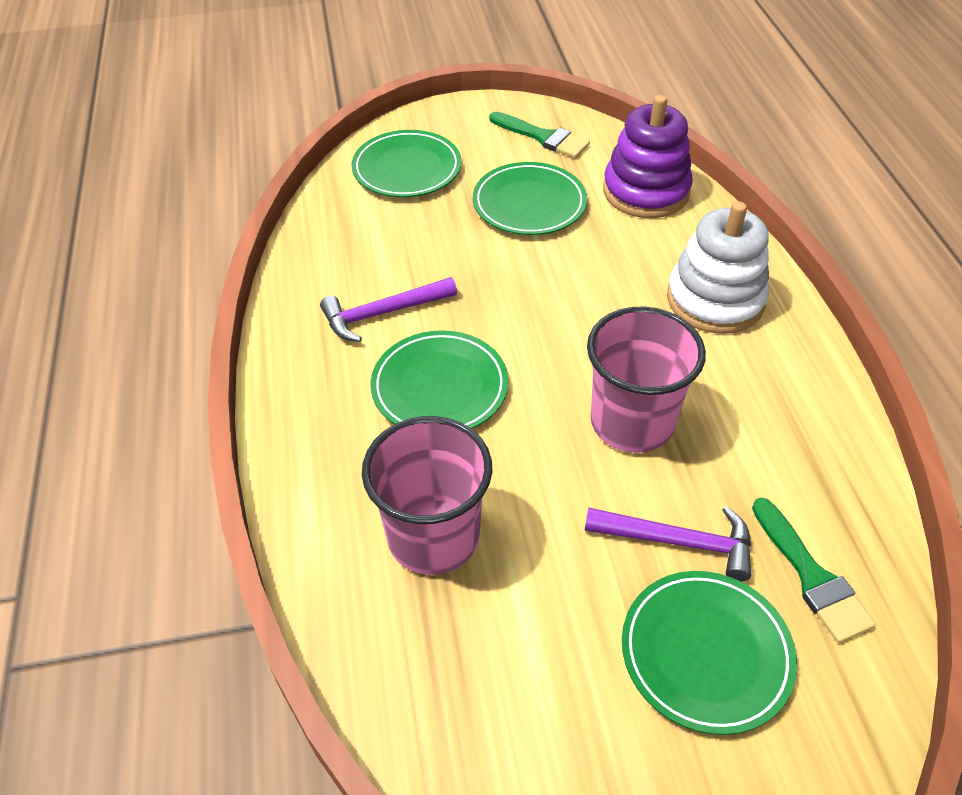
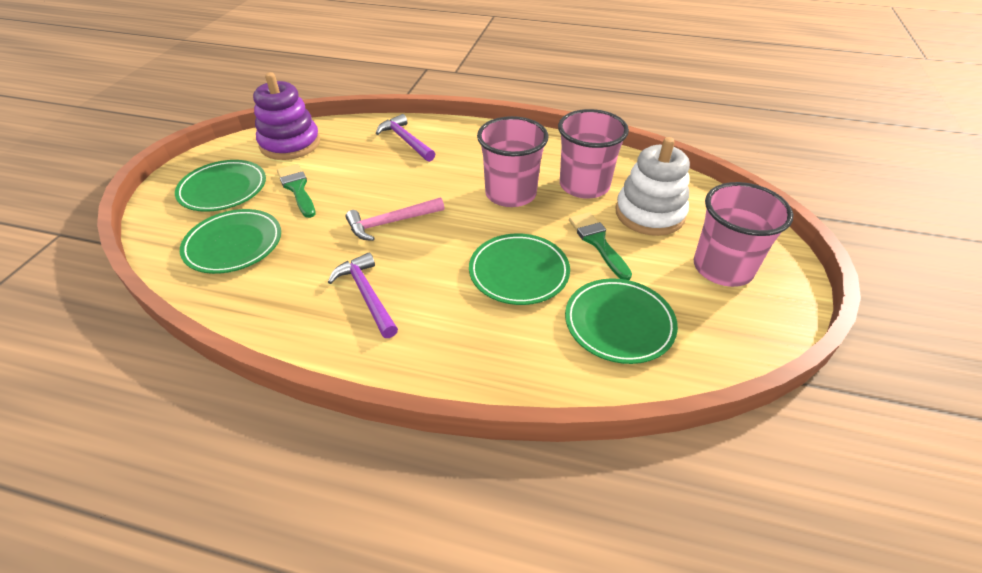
pink cup: [362,416,492,575] [587,306,706,453] = 2 -> [477,116,549,207] [558,109,629,199] [694,182,793,287] = 3
pink hammer: none = 0 -> [345,197,444,241] = 1

